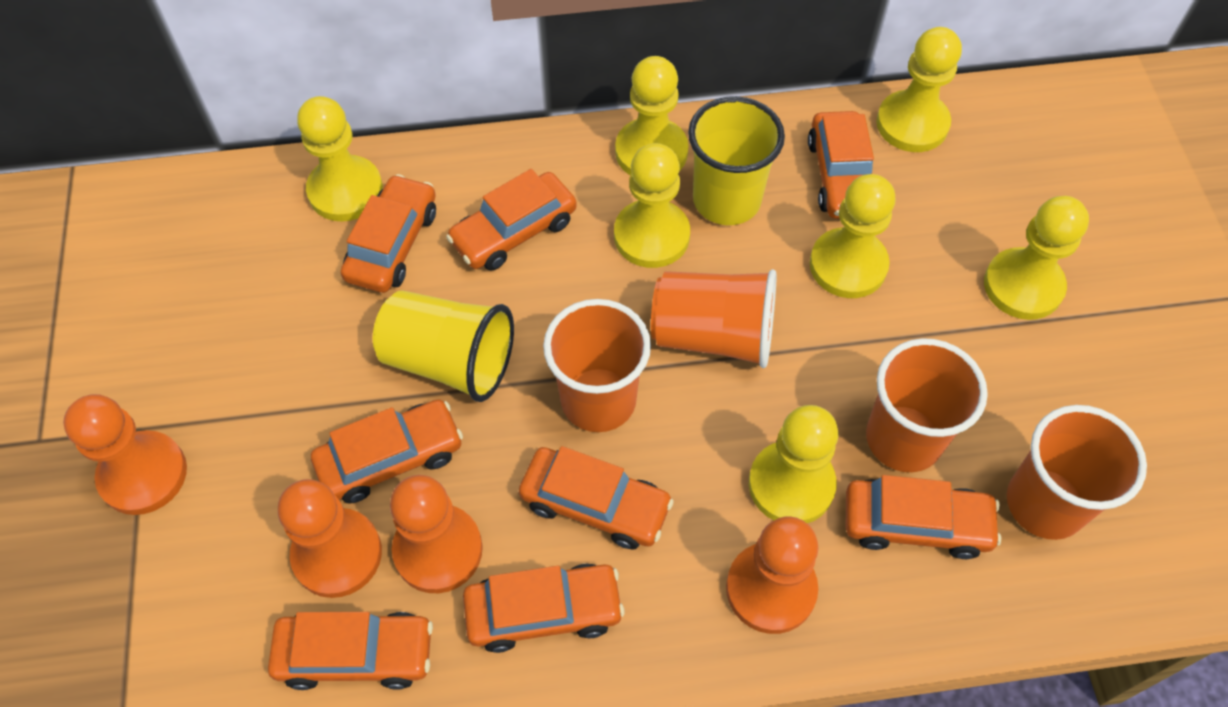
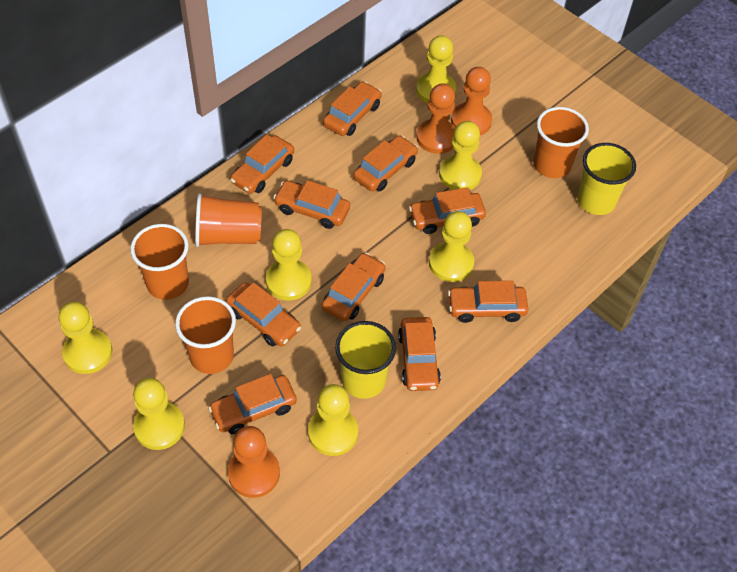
orange car: [268,612,433,690] [311,400,463,504] [341,174,436,293] [446,169,577,271] [463,564,624,653] [519,446,674,550] [808,111,874,219] [846,475,1001,559] = 8 -> [208,374,297,434] [226,282,301,347] [230,134,294,194] [273,180,350,229] [322,253,386,321] [323,81,382,136] [353,135,418,192] [398,317,441,391] [409,188,486,234] [448,281,528,323] = 10
orange pawn: [63,394,187,515] [278,479,382,598] [390,475,483,593] [726,516,818,634] = 4 -> [228,426,280,498] [416,83,456,154] [451,67,492,135] = 3

